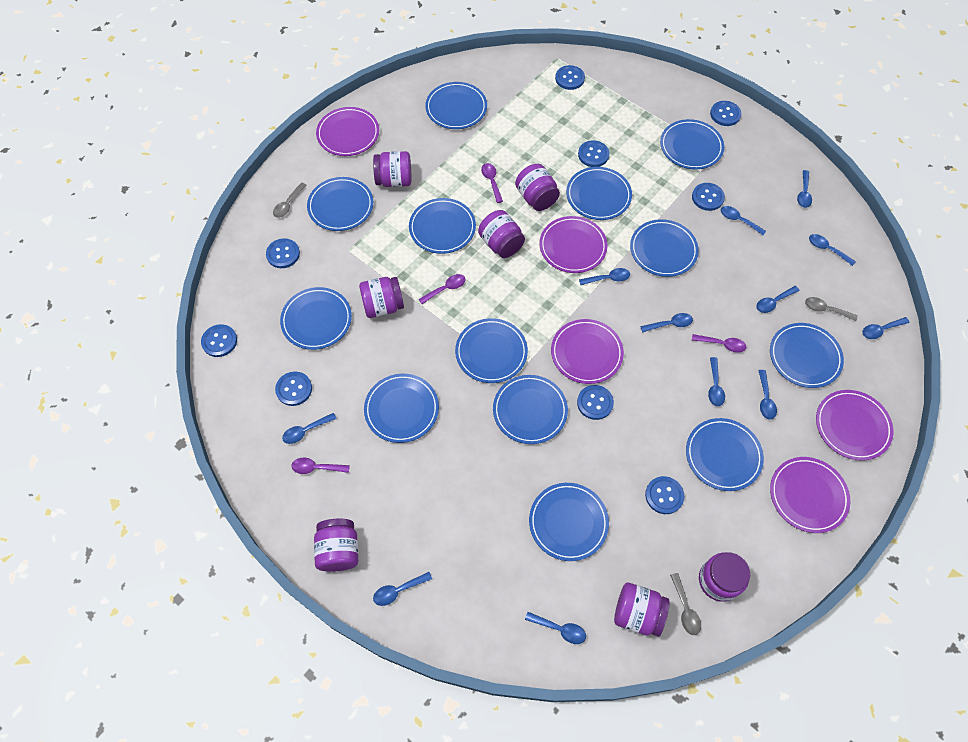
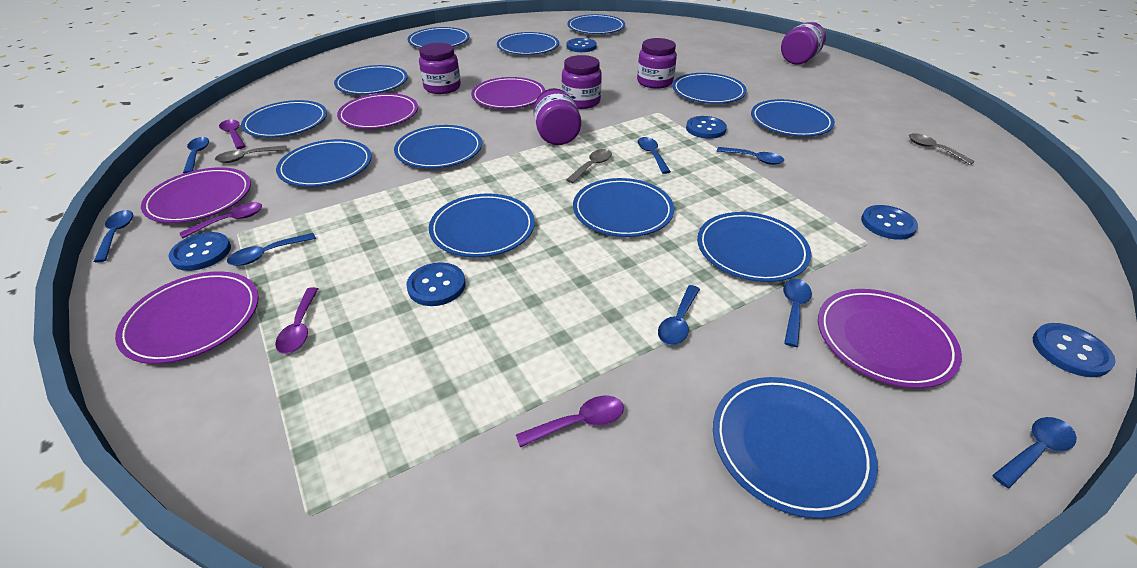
blue button: [201,324,237,357] [266,239,300,268] [275,372,312,406] [555,65,585,90] [577,385,614,420] [578,140,609,167] [645,476,684,514] [692,183,725,211] [710,101,742,126] = 9 -> [169,232,231,271] [406,262,466,306] [566,38,597,52] [686,116,727,139] [861,205,918,240] [1033,323,1116,377] = 6
blue spoon: [282,413,336,444] [373,572,432,606] [525,612,586,644] [579,268,630,285] [640,313,693,333] [708,357,725,406] [721,206,766,235] [756,286,799,313] [758,370,777,420] [797,170,812,208] [809,234,856,266] [862,317,910,339] = 12 -> [94,210,133,262] [183,137,209,173] [227,233,316,266] [638,137,671,174] [658,285,700,345] [717,147,784,165] [783,279,812,347] [992,417,1077,488] = 8
purple jar: [314,519,358,572] [359,277,404,318] [373,151,411,187] [478,210,525,258] [515,164,560,211] [614,583,670,637] [699,552,750,602] = 7 -> [419,43,461,94] [534,88,581,145] [562,55,602,109] [637,38,677,89] [781,22,826,64] = 5

